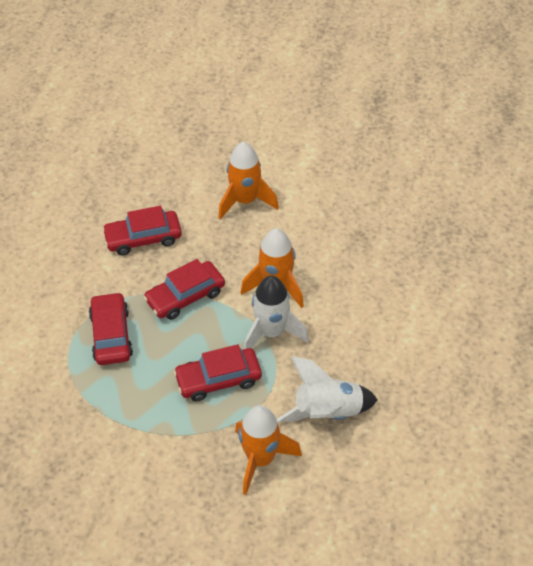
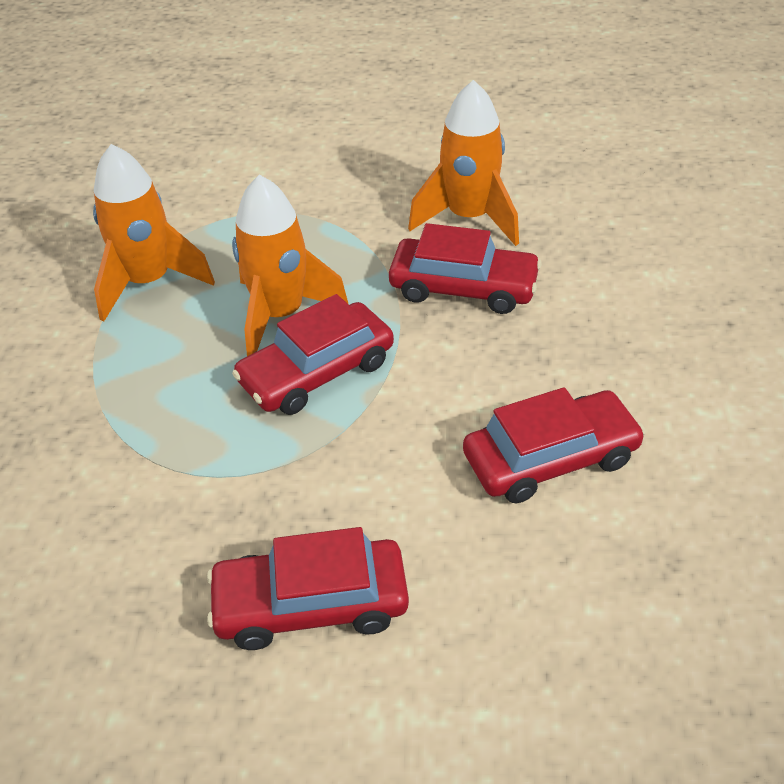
white rocket: [243,276,309,349] [277,356,378,422] = 2 -> none = 0

